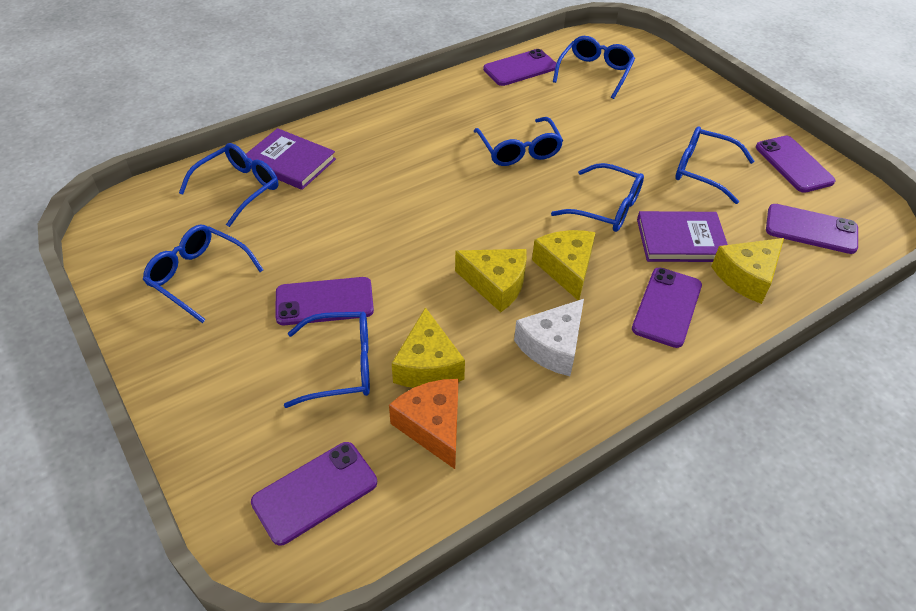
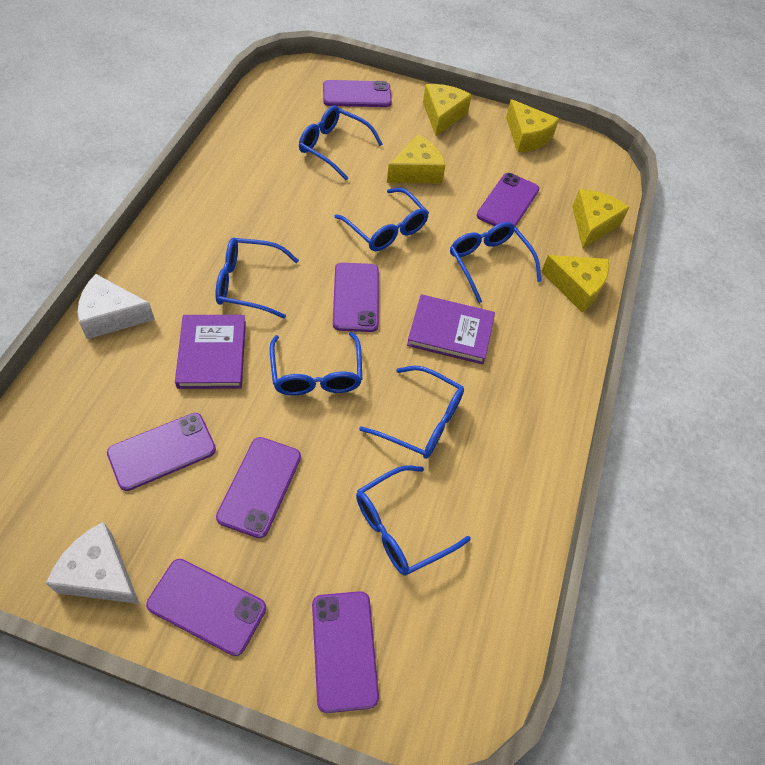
orange cheese: [389,379,459,469] = 1 -> none = 0
purple phone: [251,442,377,546] [275,277,374,325] [483,49,556,86] [632,267,702,348] [756,136,836,193] [766,204,858,254] = 6 -> [107,413,216,491] [146,559,266,656] [216,437,301,538] [312,591,379,713] [323,80,392,107] [333,262,379,332] [477,173,540,226] = 7
white cheese: [514,299,584,376] = 1 -> [46,522,140,604] [78,274,155,339] = 2
yellow cheese: [392,307,465,388] [455,249,527,312] [532,230,596,300] [711,238,784,304] = 4 -> [387,134,445,183] [423,84,472,136] [506,99,559,152] [541,255,609,313] [572,189,630,248] = 5

